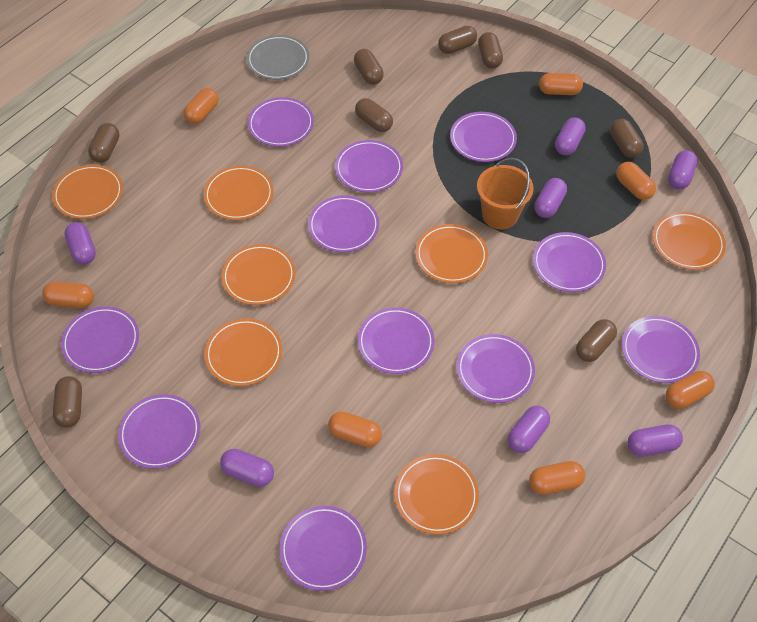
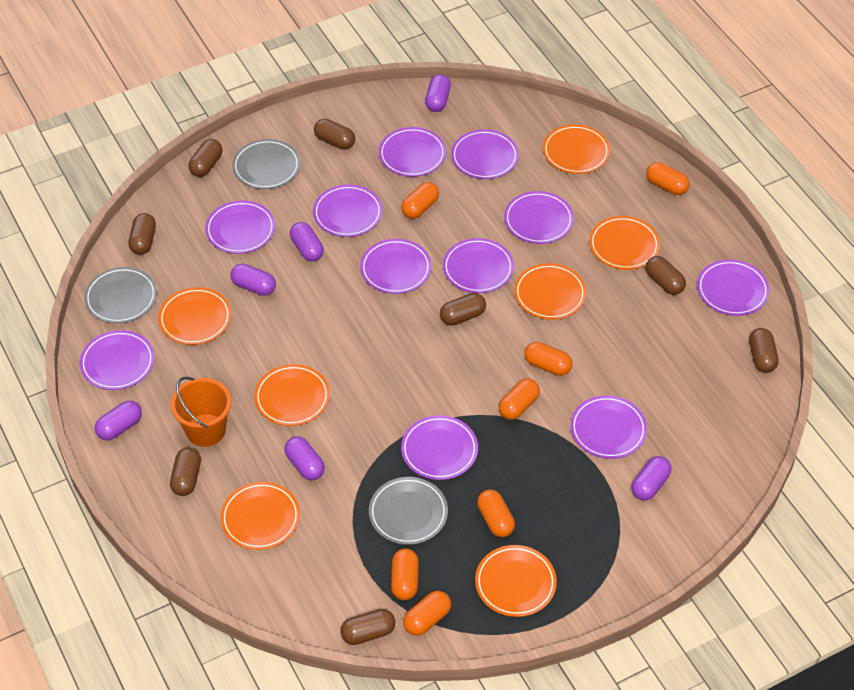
grey plate: [246,35,309,80] = 1 -> [84,267,157,324] [232,139,300,189] [369,477,448,545] = 3
purple capsule: [64,222,96,265] [220,449,274,487] [508,406,550,453] [534,178,567,218] [555,117,586,155] [628,425,683,456] [668,150,698,190] = 7 -> [95,401,142,440] [230,264,276,296] [284,437,325,480] [290,222,324,262] [425,74,451,112] [631,456,671,500] = 6

